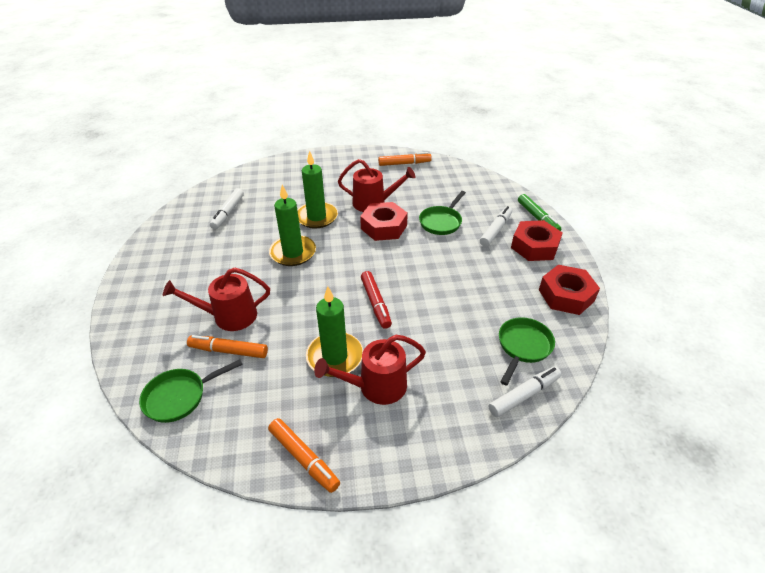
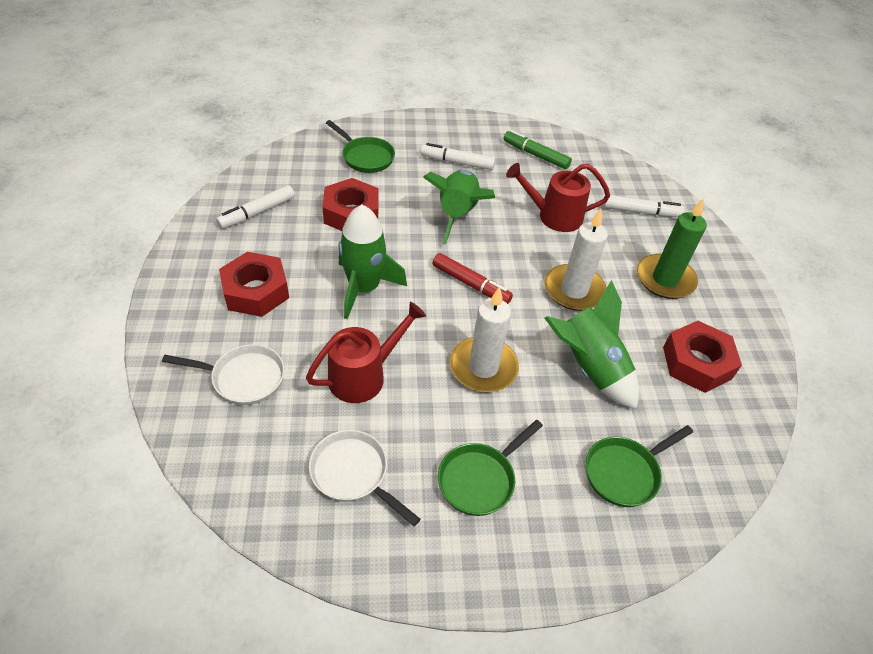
green candle: [269,185,316,266] [297,150,338,229] [306,286,363,377] = 3 -> [637,198,707,299] = 1
green rocket: none = 0 -> [338,205,407,319] [423,170,495,245] [544,280,639,409] = 3
orange marker: [187,335,268,358] [268,418,340,493] [378,152,432,166] = 3 -> none = 0
red watering can: [163,268,270,331] [314,335,426,405] [338,159,416,212] = 3 -> [306,302,426,403] [506,163,610,232] = 2
white candle: none = 0 -> [450,286,519,392] [545,209,608,311] = 2
white pan: none = 0 -> [162,344,285,405] [309,430,421,526] = 2

